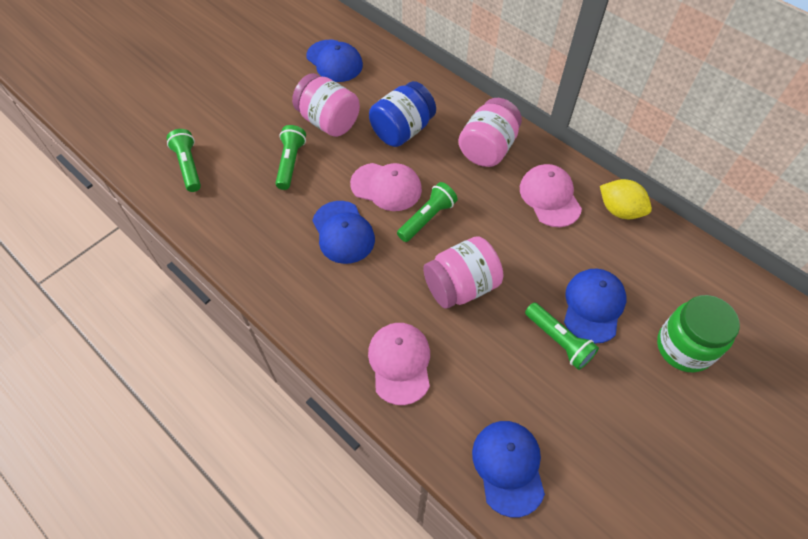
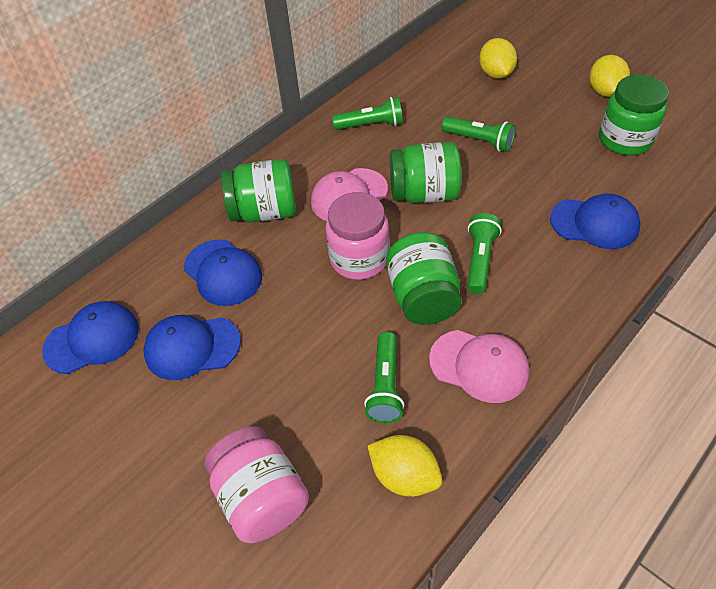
blue jar: [369,81,436,147] = 1 -> none = 0
green jar: [657,295,740,372] = 1 -> [221,159,296,223] [386,232,462,325] [390,142,461,203] [599,74,669,155] = 4
pink cap: [350,163,422,211] [368,323,430,405] [520,164,582,227] = 3 -> [311,168,388,221] [429,330,529,403] = 2
pink jar: [292,73,360,137] [423,237,503,308] [458,98,522,167] = 3 -> [205,426,309,543] [326,192,390,280] = 2
yellow lemon: [600,179,652,219] = 1 -> [367,435,442,497] [479,38,517,79] [590,55,630,97] = 3

